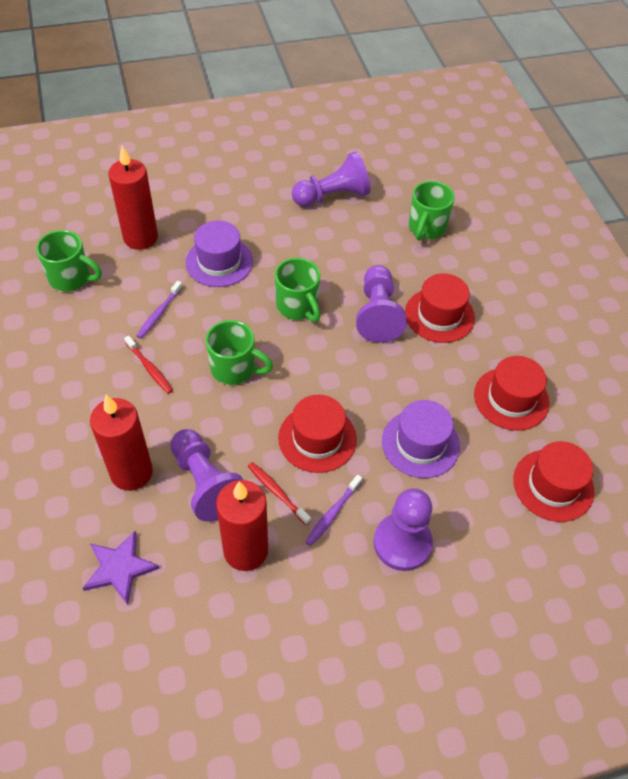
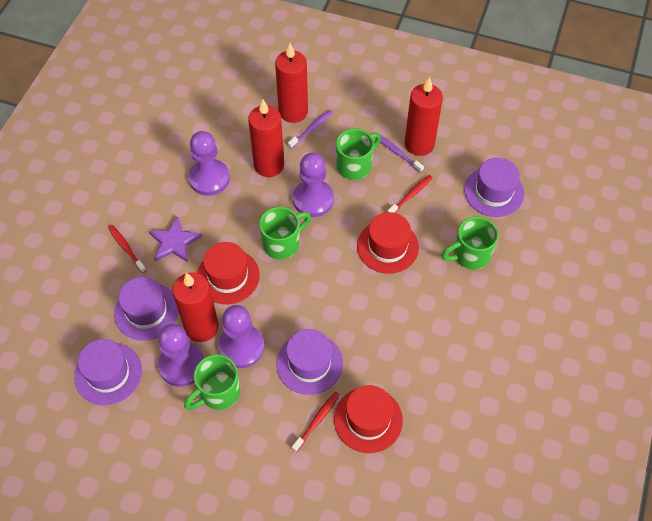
purple hat: [185,220,253,287] [382,400,460,478] = 2 -> [74,339,142,405] [114,277,179,341] [276,329,343,395] [464,158,524,217] = 4
red candle: [90,395,153,491] [109,145,158,250] [216,480,268,571] = 3 -> [172,272,219,342] [248,100,284,177] [275,43,308,123] [405,77,443,156] = 4
red hat: [278,395,357,473] [405,273,475,343] [474,356,549,431] [513,441,594,522] = 4 -> [197,242,260,304] [334,385,403,453] [357,212,419,274] = 3
red toothbrush: [124,336,173,394] [248,462,311,525] = 2 -> [108,225,147,273] [292,392,340,452] [387,175,433,213] = 3

